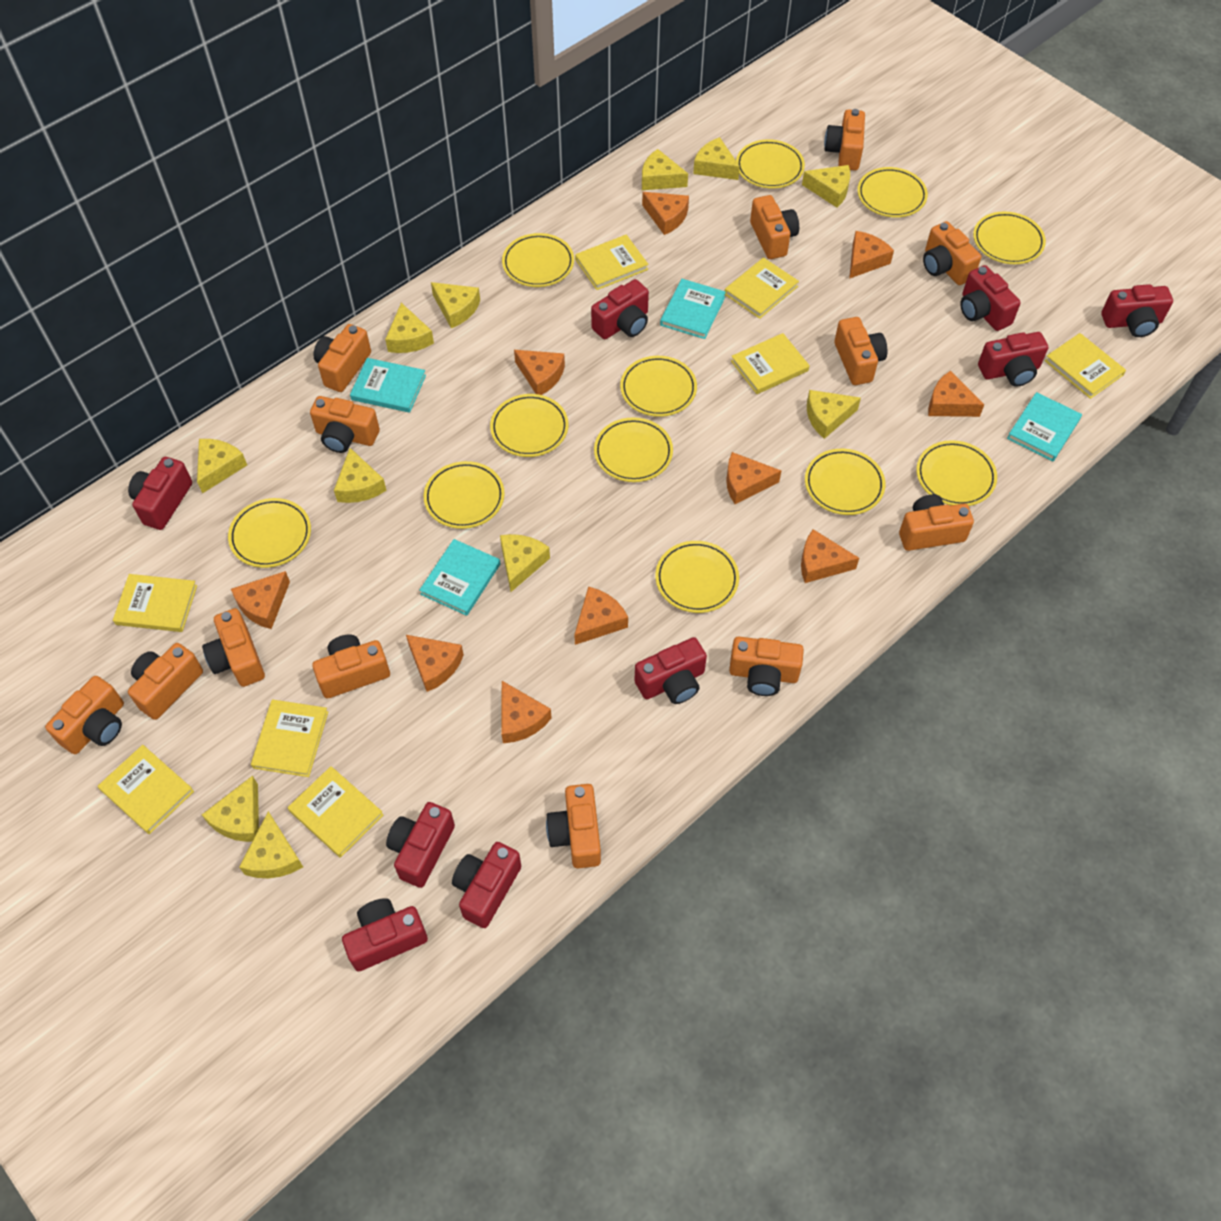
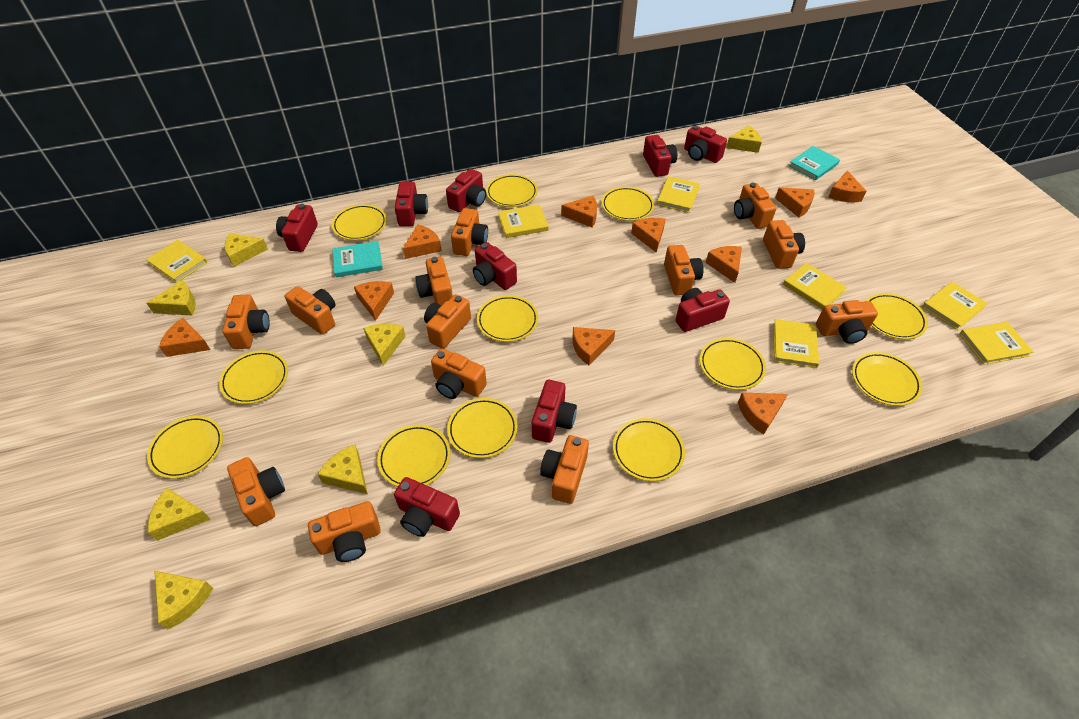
turquoise book: [350,358,426,413] [419,539,501,616] [660,279,726,339] [1007,392,1082,461] = 4 -> [332,241,383,277] [789,146,840,180] = 2
yellow book: [98,745,194,834] [113,574,197,632] [251,699,328,777] [288,766,383,858] [575,235,648,290] [725,257,799,319] [731,333,810,394] [1045,333,1126,399] = 8 -> [146,240,208,283] [498,204,549,238] [657,176,700,213] [773,319,819,368] [783,263,847,310] [922,282,988,330] [959,322,1034,365] = 7
yellow cheese: [197,439,247,494] [202,776,259,842] [239,811,303,878] [334,448,386,503] [385,303,434,353] [431,282,480,328] [500,534,550,592] [642,149,688,190] [693,137,740,180] [802,165,850,208] [807,390,861,439] = 11 -> [147,280,196,315] [148,488,210,541] [154,571,213,629] [225,233,268,267] [318,445,368,494] [363,323,406,366] [726,126,762,153] = 7

